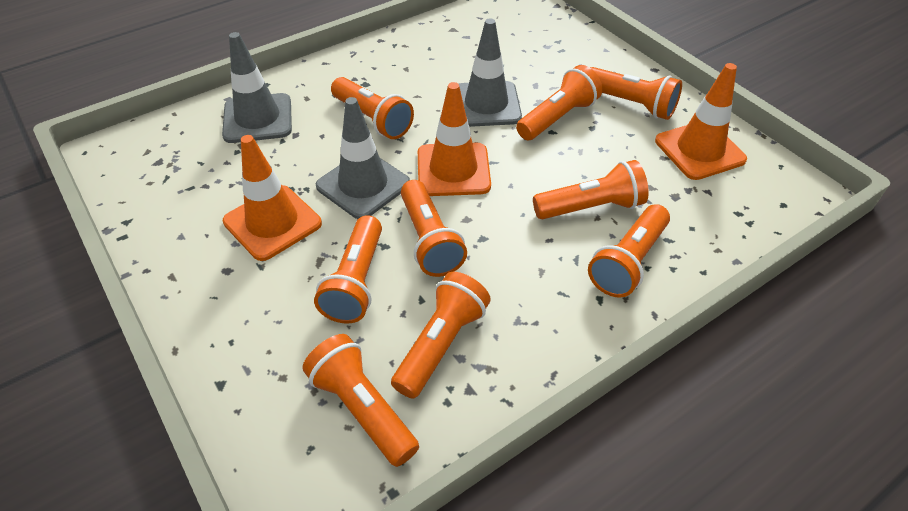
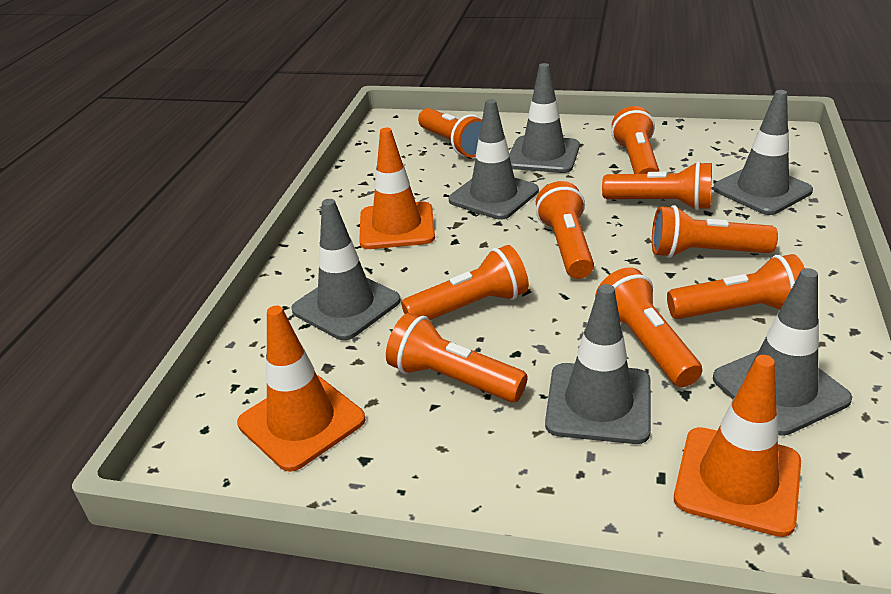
grey traffic cone: [222,32,292,143] [316,97,410,219] [458,18,522,127] = 3 -> [291,199,401,340] [449,99,539,220] [509,63,580,173] [545,284,651,444] [713,90,813,215] [713,268,852,436] = 6

